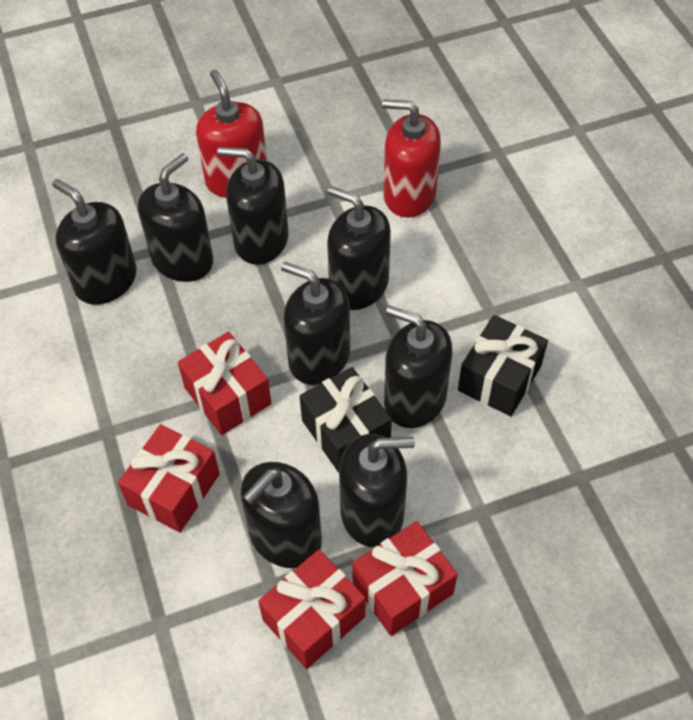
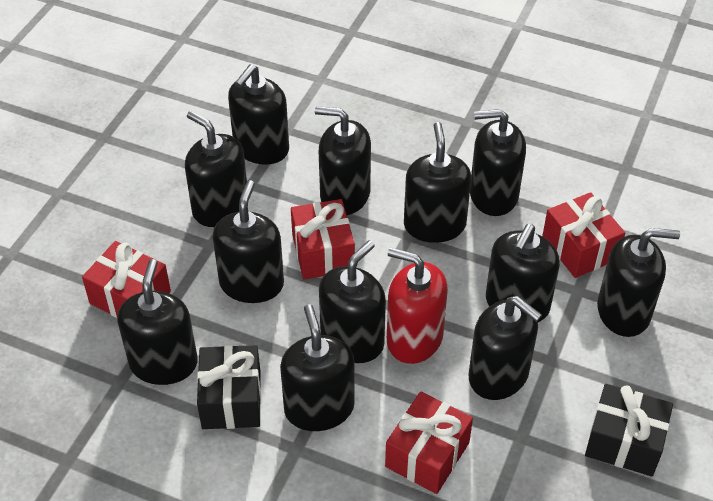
black soap dispenser: [52,179,137,305] [138,153,213,282] [217,147,288,264] [241,462,322,568] [281,262,350,385] [327,186,391,310] [339,434,415,547] [384,306,452,428] = 8 -> [117,259,198,385] [185,111,247,227] [213,180,284,303] [228,64,289,165] [280,304,355,431] [315,106,371,215] [319,240,386,363] [404,122,471,243] [469,296,542,400] [470,109,526,216] [486,224,560,322] [597,228,680,337] = 12
red soap dispenser: [196,70,267,198] [382,99,441,218] = 2 -> [387,248,448,364] = 1

